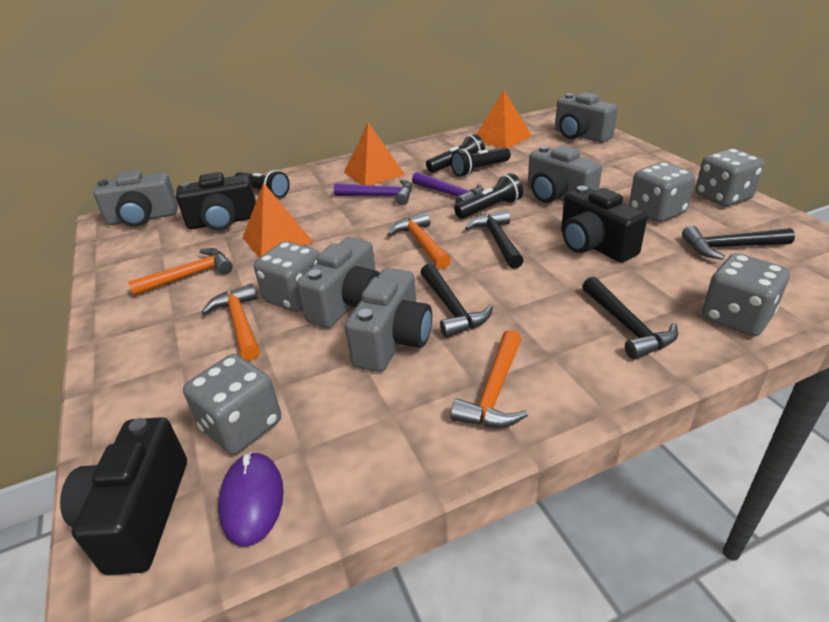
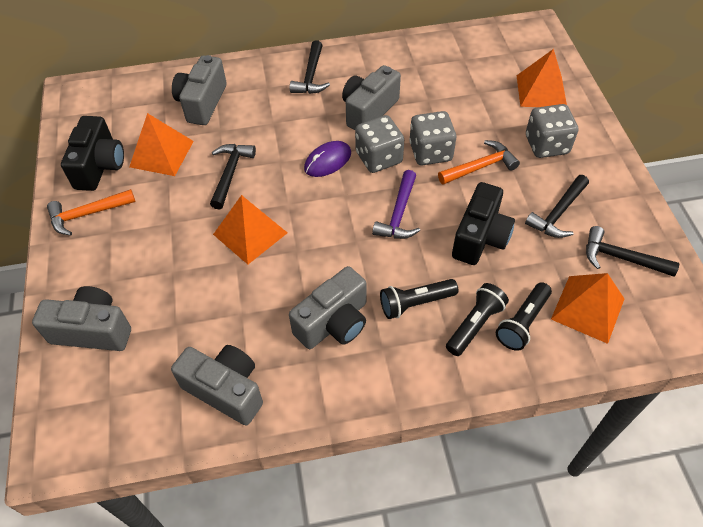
black camera: [60,417,187,575] [176,172,256,230] [561,186,647,262] = 3 -> [61,116,124,191] [452,182,515,265] = 2
black flashlight: [235,170,290,198] [426,134,485,173] [451,147,511,176] [454,173,523,219] = 4 -> [380,279,458,319] [446,283,509,356] [496,282,552,351] = 3
grey dice: [183,354,281,454] [254,241,320,312] [629,162,695,222] [695,149,764,206] [702,253,790,337] = 5 -> [355,115,404,173] [409,111,456,165] [526,104,579,158] = 3
orange hammer: [128,248,233,296] [201,283,260,361] [388,212,451,269] [450,330,528,428] = 4 -> [47,189,135,236] [438,140,520,185] = 2
orange pyramid: [243,183,313,258] [344,123,405,185] [477,90,532,148] = 3 -> [129,113,194,176] [213,195,287,264] [517,49,567,107] [551,273,624,344] = 4
purple hammer: [334,180,412,205] [412,172,484,204] = 2 -> [372,170,420,239] = 1

